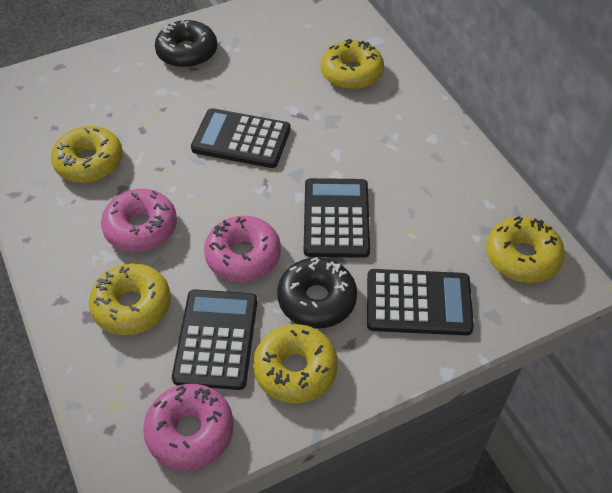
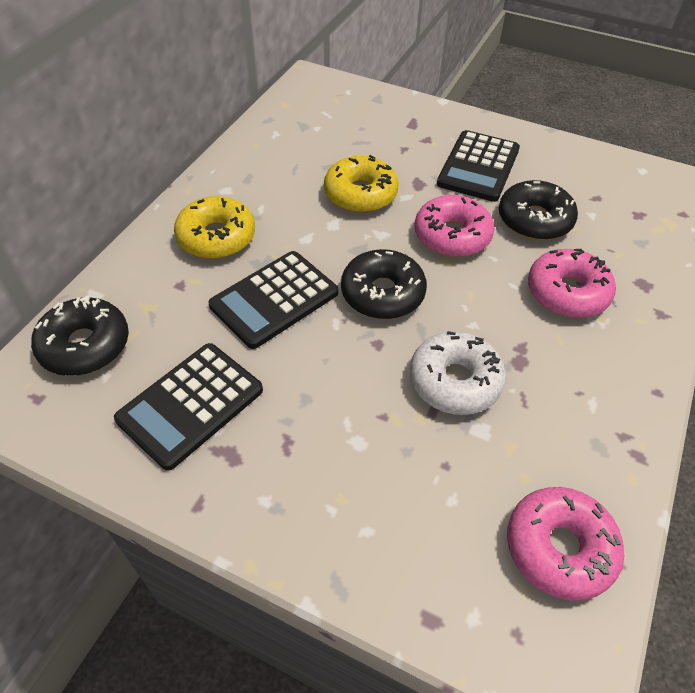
black calculator: [172,289,257,390] [191,108,291,168] [304,178,370,258] [367,269,474,335] = 4 -> [114,343,263,471] [208,251,338,349] [437,130,520,202] = 3
black donut: [155,20,217,68] [277,257,357,329] = 2 -> [31,296,129,376] [341,249,427,319] [499,180,578,240] = 3
white donut: none = 0 -> [410,331,506,415] = 1
yellow donut: [51,126,123,183] [89,263,171,335] [253,324,338,403] [321,39,384,90] [486,216,565,283] = 5 -> [174,196,255,259] [324,155,399,213] = 2

